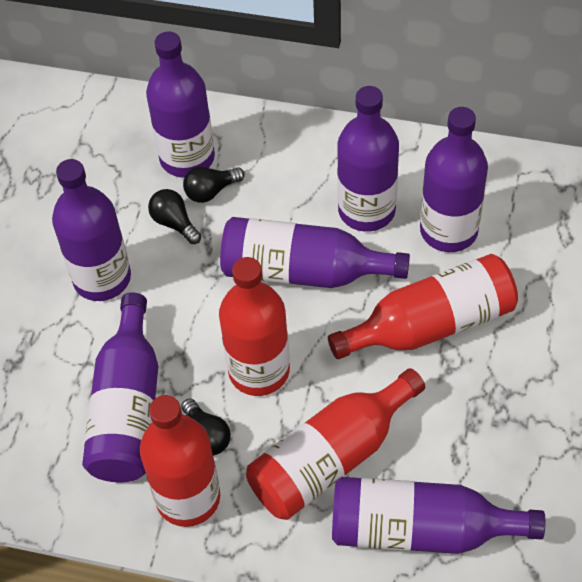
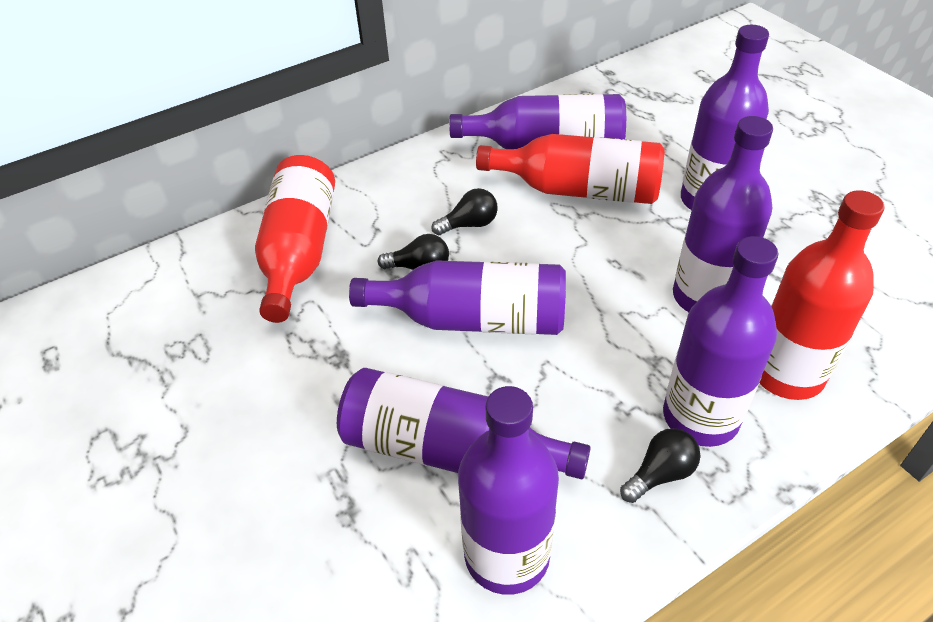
red bottle: [140,395,220,527] [219,257,290,396] [246,368,425,520] [328,254,518,359] = 4 -> [255,155,335,323] [476,134,665,204] [760,190,885,400] = 3

